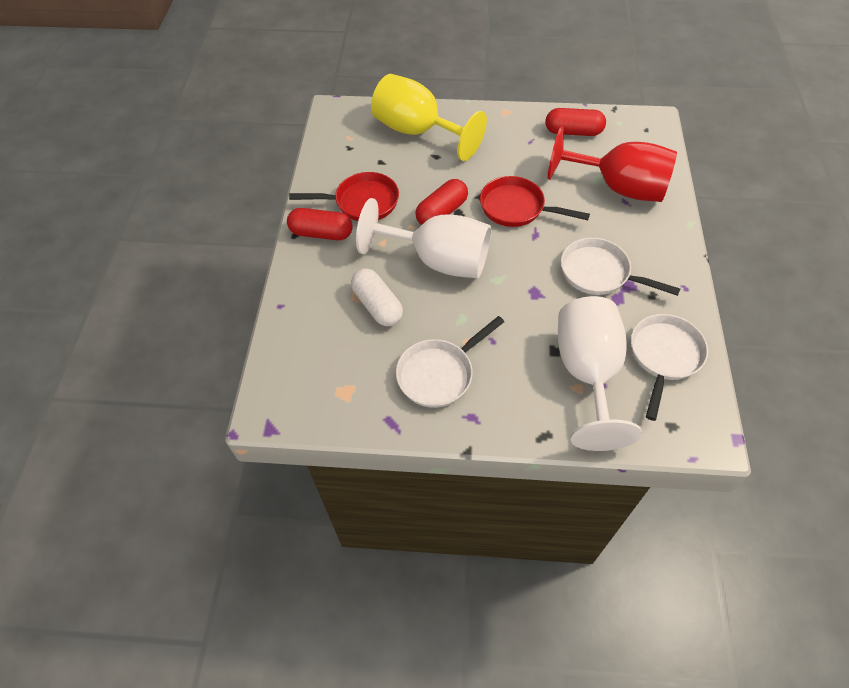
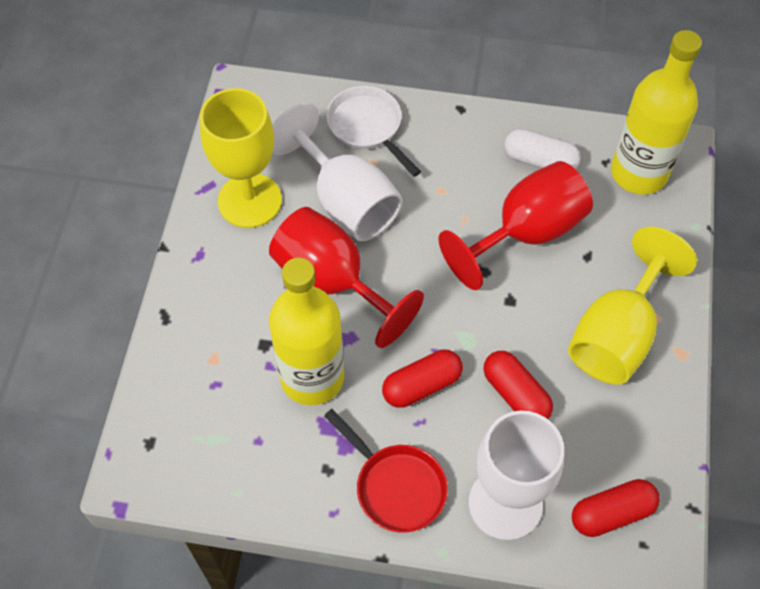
red goblet: [547,127,677,202] = 1 -> [269,207,424,348] [438,161,593,290] = 2
red pan: [289,172,399,221] [480,176,590,227] = 2 -> [324,409,448,533] = 1
white pan: [396,316,504,408] [561,238,680,296] [631,314,708,421] = 3 -> [326,86,421,177] = 1
yellow bottle: none = 0 -> [269,257,344,405] [611,30,702,195] = 2
yellow goblet: [371,74,487,161] = 1 -> [200,88,282,228] [568,227,697,384] = 2

